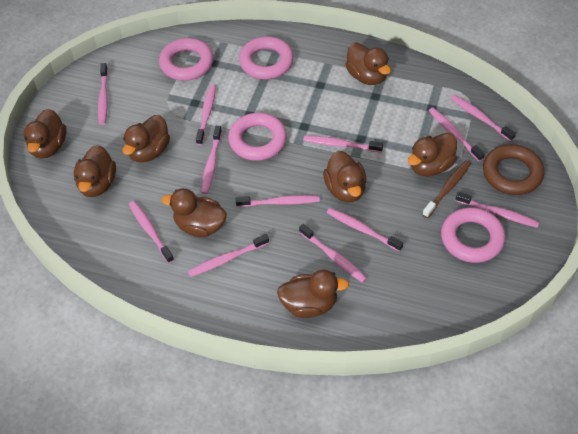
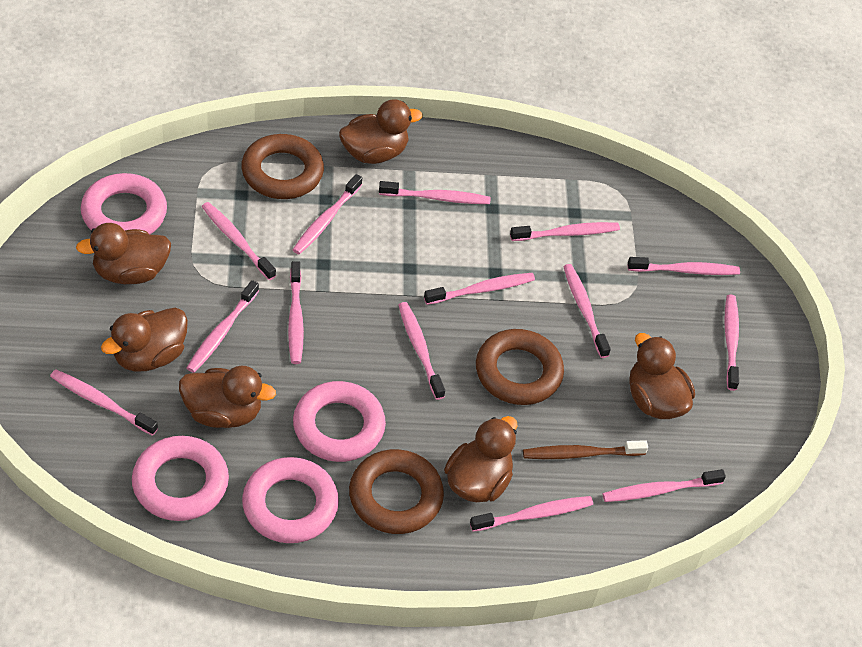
brown duck: [24,109,66,159] [74,145,116,197] [122,115,170,162] [162,188,227,237] [277,270,349,318] [323,151,367,202] [345,42,391,85] [408,133,457,176] = 8 -> [76,223,171,284] [101,307,188,371] [179,366,276,428] [339,99,423,164] [444,416,517,502] [629,333,695,419] = 6
brown ring: [483,144,544,195] = 1 -> [241,134,324,199] [349,449,444,534] [476,329,564,405] = 3
pink toothbrush: [98,63,108,125] [129,201,174,263] [188,234,269,277] [196,85,216,145] [201,126,222,194] [236,195,320,207] [299,224,367,283] [303,135,383,153] [327,208,403,252] [429,108,485,162] [451,95,516,141] [456,192,539,228] = 12 -> [50,370,158,436] [187,280,259,373] [202,202,276,280] [288,261,304,364] [292,174,362,255] [379,181,490,204] [398,302,445,400] [424,273,535,305] [470,496,593,532] [510,222,620,241] [563,264,611,358] [602,469,726,502] [628,257,740,275] [724,294,739,391] = 14

